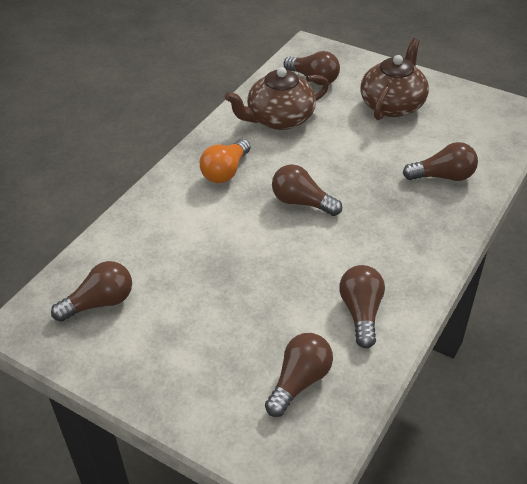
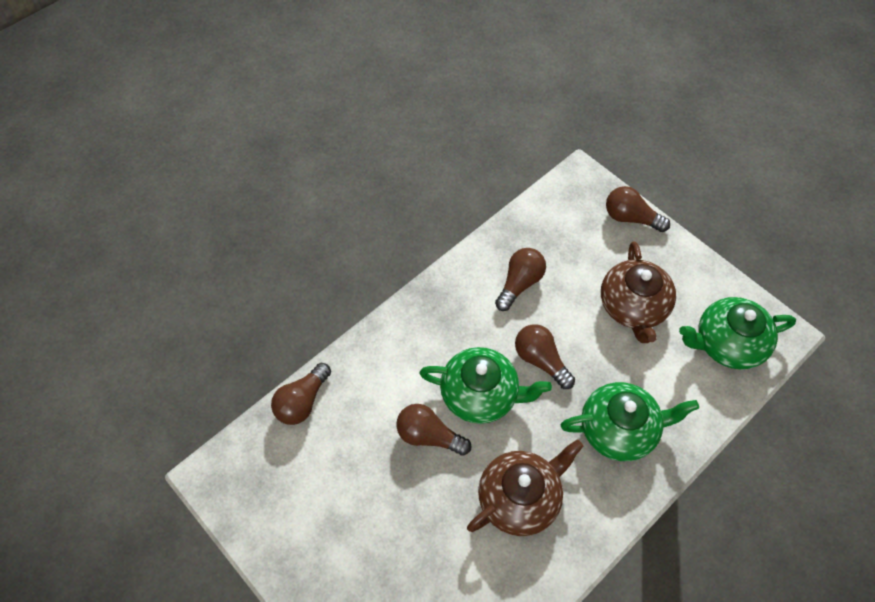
brown light bulb: [51,261,132,322] [265,333,333,417] [272,164,342,216] [283,51,340,85] [339,265,385,348] [403,142,478,181] = 6 -> [271,363,331,425] [396,404,471,456] [495,248,546,311] [515,324,575,389] [606,186,670,232] = 5
green teapot: none = 0 -> [420,347,552,424] [561,382,699,461] [679,297,796,369] = 3
orange light bulb: [200,139,251,183] = 1 -> none = 0

